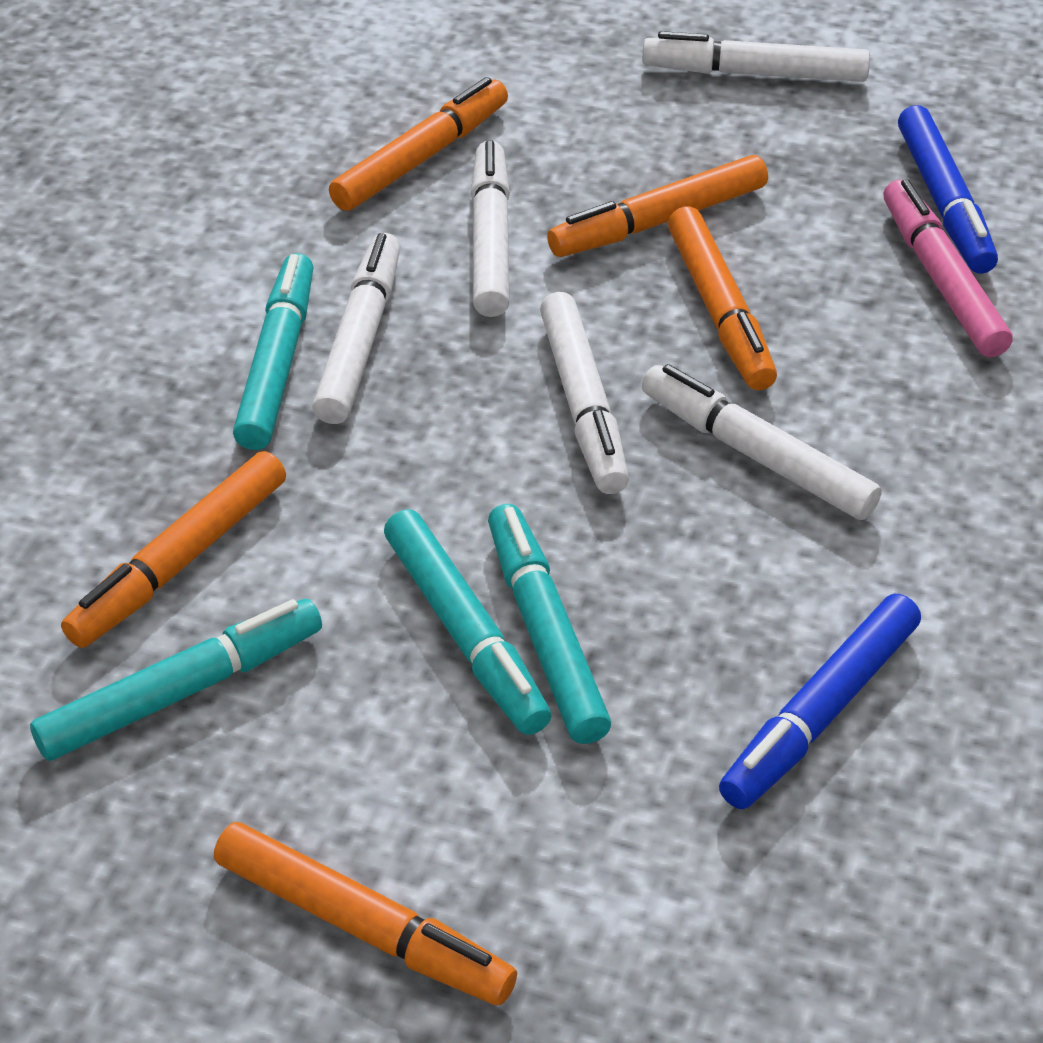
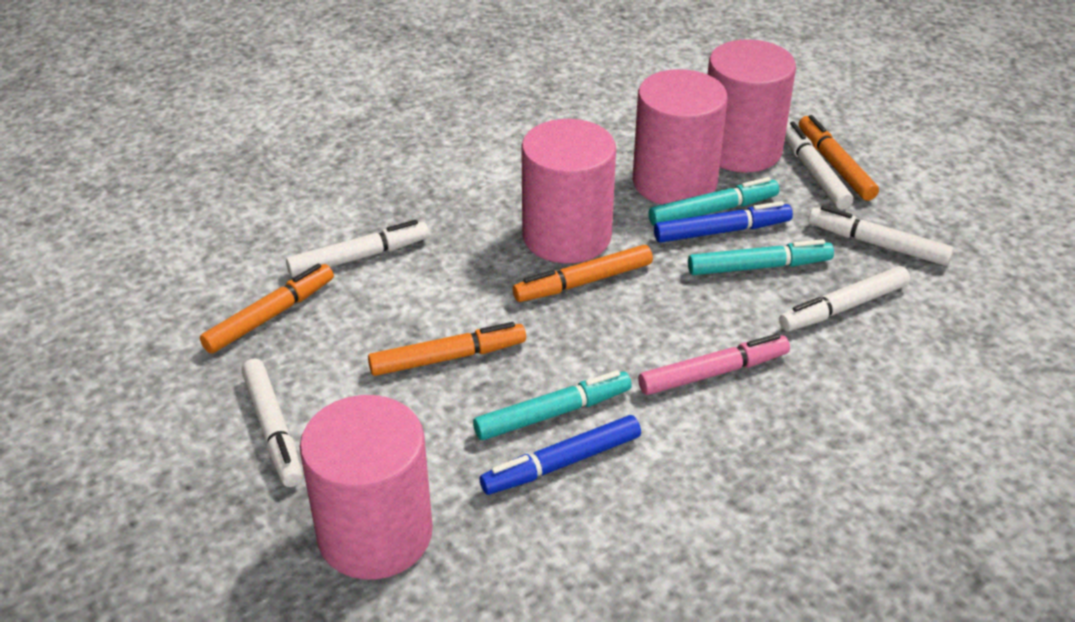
orange marker: [61,451,286,648] [214,822,517,1005] [329,77,508,211] [547,155,768,257] [668,206,777,390] = 5 -> [200,264,334,354] [368,322,526,376] [513,245,653,302] [799,115,879,201] = 4
pink cylinder: none = 0 -> [300,395,433,580] [521,119,616,263] [633,69,728,205] [707,39,796,172] = 4
turquoise marker: [30,599,322,761] [233,253,314,450] [384,509,551,735] [488,504,611,744] = 4 -> [473,370,632,440] [649,177,779,226] [688,239,834,275] = 3

